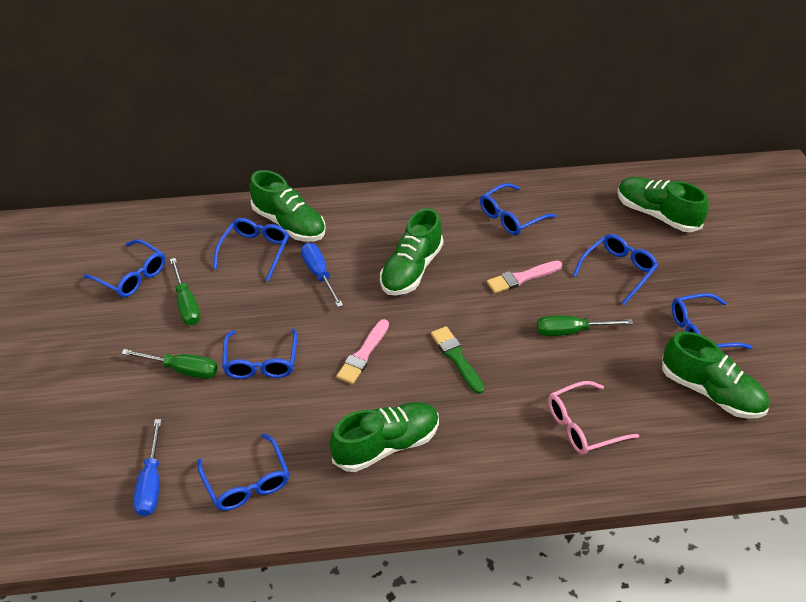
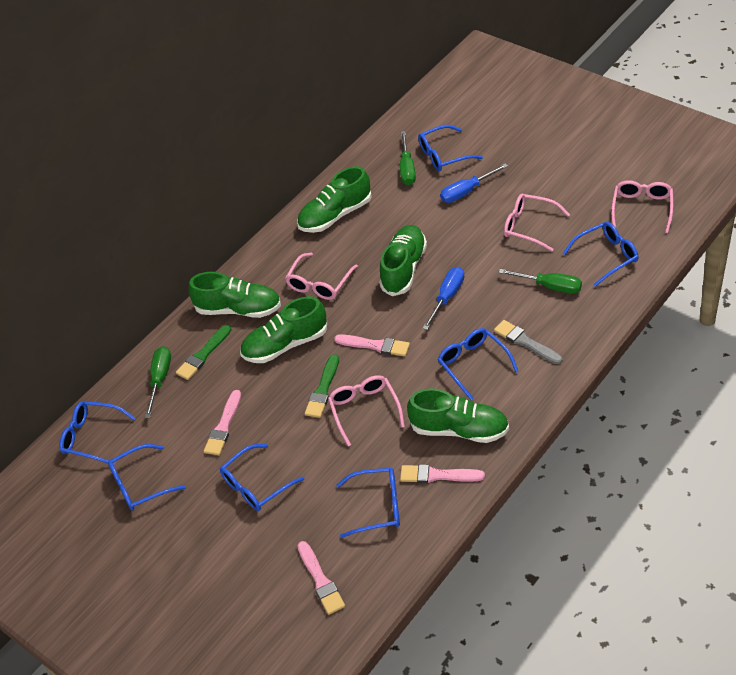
green brush: [431,326,484,394] = 1 -> [176,325,232,380] [305,354,339,418] = 2
grey brush: none = 0 -> [494,320,562,364] = 1
pink brush: [336,319,389,384] [487,261,562,293] = 2 -> [204,390,241,455] [297,541,345,615] [334,334,410,356] [400,464,485,483] = 4
pink glasses: [548,381,639,455] = 1 -> [285,253,358,300] [328,375,405,446] [504,194,570,251] [611,180,674,233] = 4

